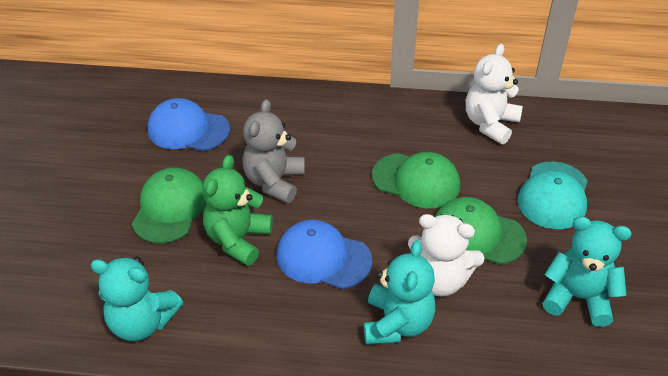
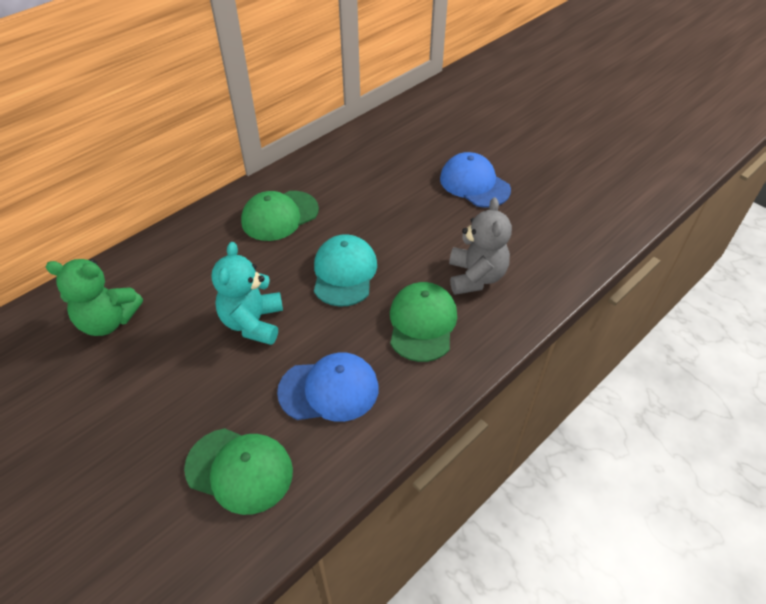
turquoise teddy bear: [91,257,183,341] [364,240,436,345] [543,216,632,327] = 3 -> [211,242,283,345] = 1
white teddy bear: [408,214,485,297] [466,44,523,144] = 2 -> none = 0

